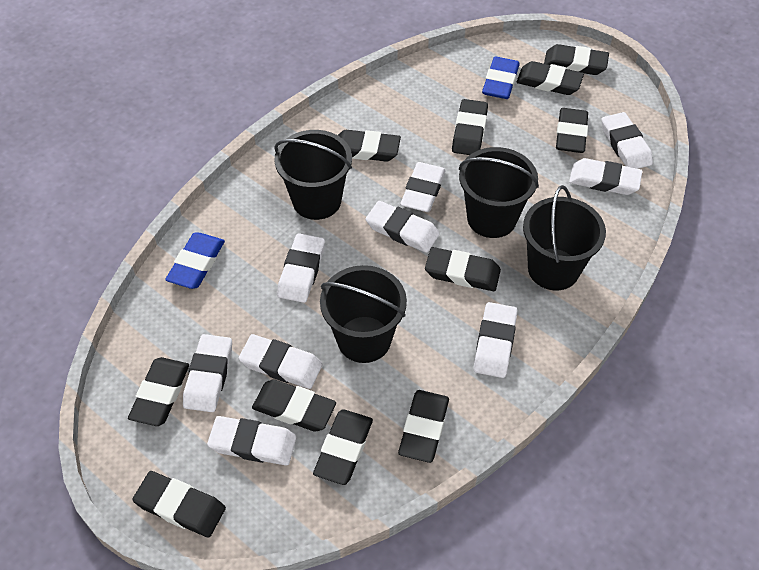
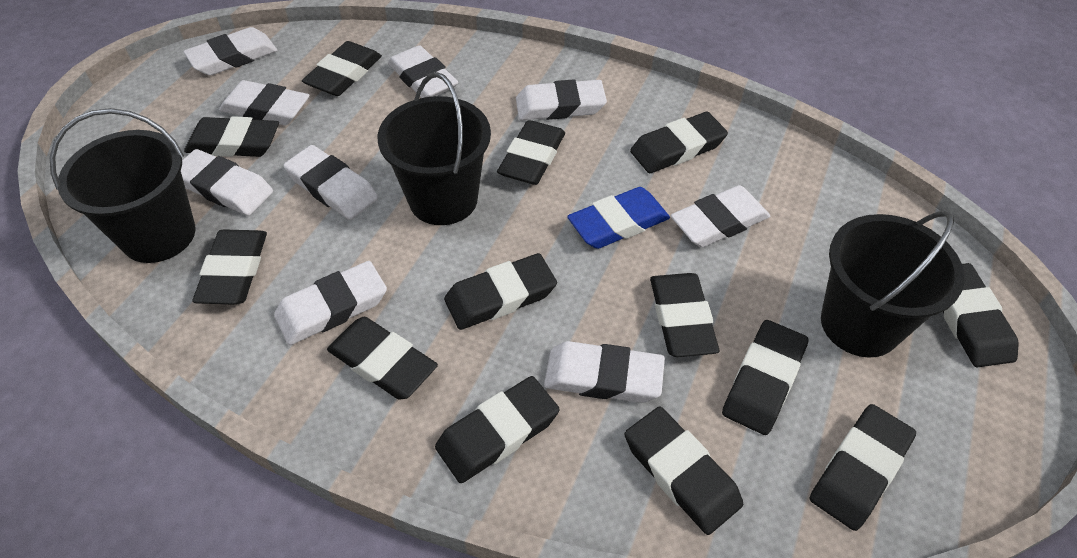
black bucket: [274,130,352,220] [320,265,407,363] [459,147,539,238] [523,185,606,290] = 4 -> [50,108,196,263] [377,72,491,225] [821,211,964,358] = 3
black eraser: [128,357,189,426] [132,471,226,537] [252,379,336,432] [313,409,373,485] [338,130,401,162] [398,390,449,463] [425,247,501,291] [452,99,488,155] [516,61,584,95] [544,44,609,75] [556,108,588,153] = 11 -> [184,116,279,157] [192,229,267,305] [302,41,382,96] [327,317,438,400] [435,376,560,483] [444,253,557,330] [497,120,565,185] [625,406,743,535] [630,112,728,173] [650,273,719,357] [722,320,809,435] [810,404,916,531] [943,263,1019,368] = 13
blue eraser: [165,232,225,289] [482,56,520,99] = 2 -> [567,187,670,249] = 1

